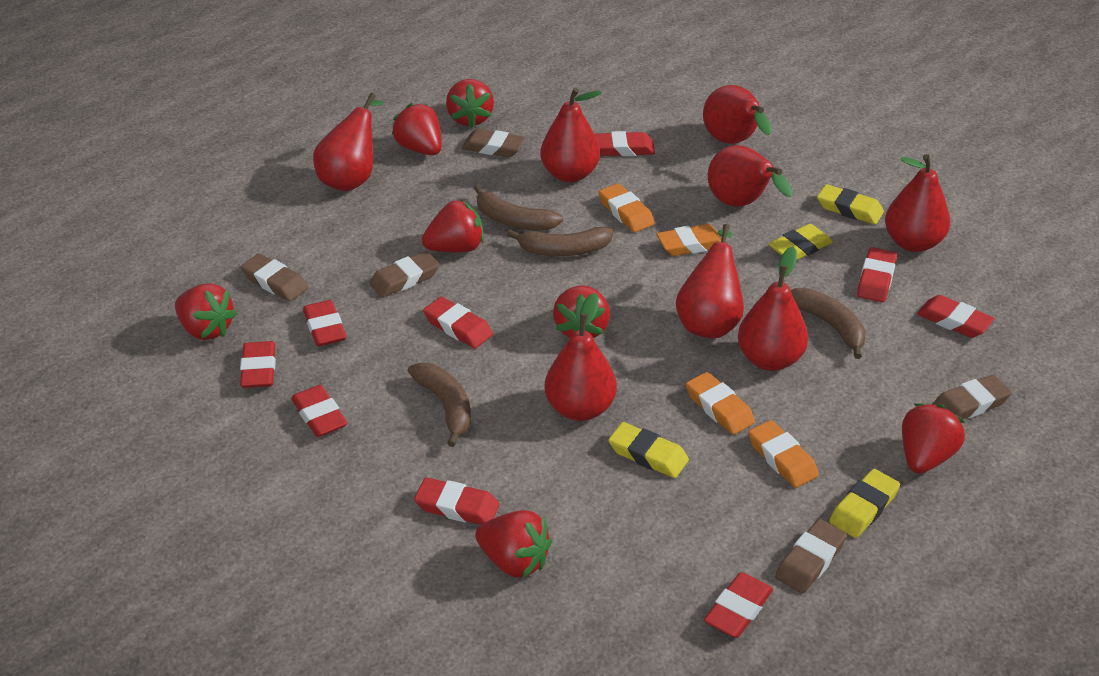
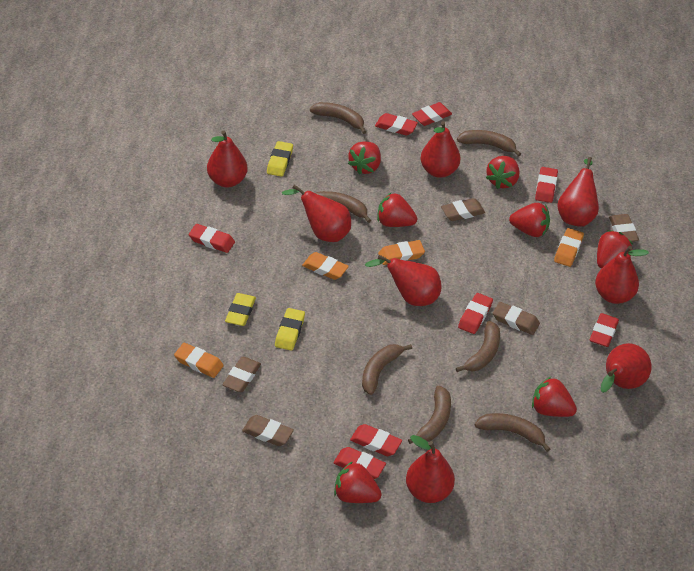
brown banana: [408,363,471,447] [474,185,563,231] [507,227,613,256] [791,288,866,359] = 4 -> [310,102,366,134] [316,191,371,223] [362,344,412,395] [408,385,451,444] [456,321,500,372] [457,130,521,157] [475,413,550,452] = 7
red eraser: [240,341,276,388] [291,385,347,437] [303,300,346,346] [414,477,499,525] [423,297,493,348] [594,131,655,156] [704,572,773,638] [857,247,897,302] [917,295,995,338] = 9 -> [189,224,235,253] [333,447,386,479] [350,424,402,456] [375,113,418,136] [412,102,452,126] [458,293,493,334] [535,167,558,203] [590,313,619,347] = 8
yellow eraser: [608,422,689,478] [769,224,833,260] [817,184,884,224] [829,469,900,538] = 4 -> [225,293,256,326] [267,141,293,177] [275,308,305,351] = 3

